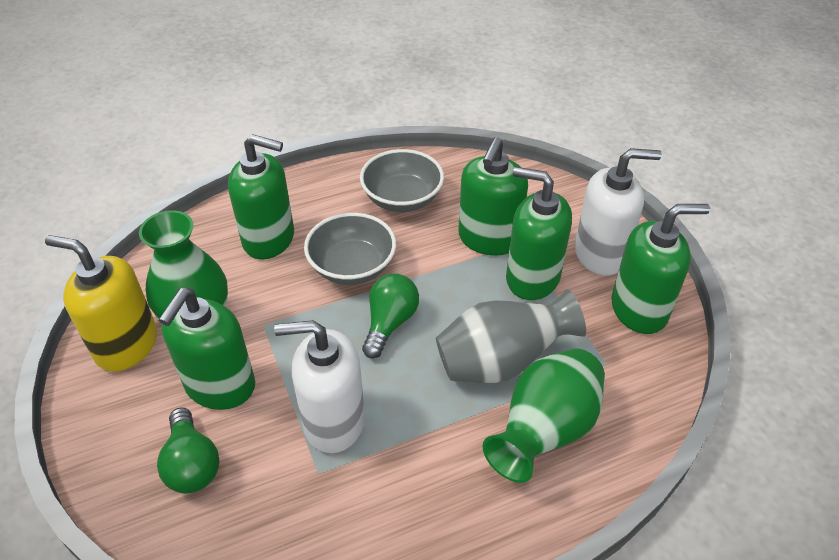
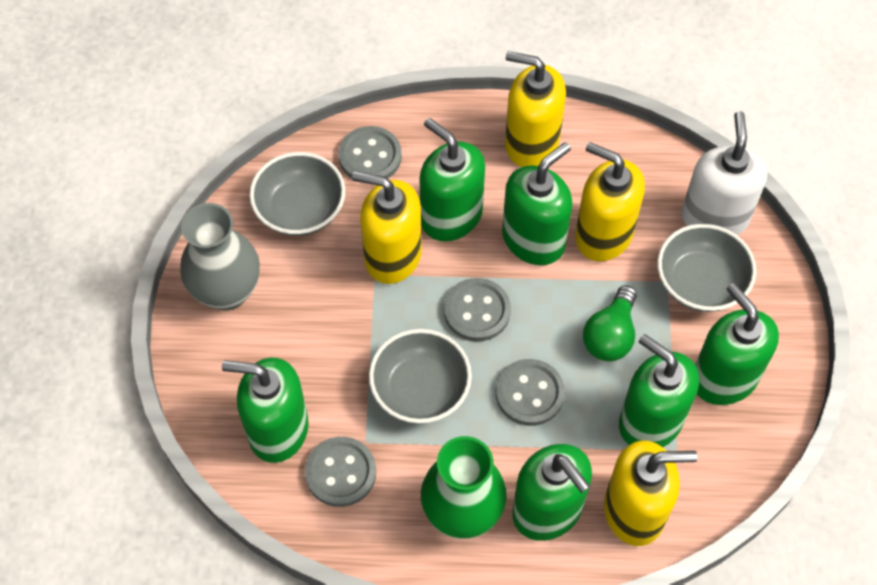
green light bulb: [157,407,219,494] [362,273,419,358] = 2 -> [583,285,637,361] = 1
green soap dispenser: [159,288,255,410] [228,134,294,259] [458,137,528,256] [506,167,572,300] [611,204,710,334] = 5 -> [222,358,309,463] [419,118,485,241] [502,142,572,265] [512,444,592,541] [619,334,699,447] [695,283,779,405] = 6
green vase: [139,210,228,319] [483,348,605,483] = 2 -> [421,436,507,539] = 1
grey bowl: [304,213,396,285] [360,149,444,212] = 2 -> [249,152,345,236] [369,329,472,423] [657,224,756,312] = 3
grey button: none = 0 -> [305,437,376,507] [338,126,402,183] [444,278,511,342] [496,359,565,426] = 4
white soap dispenser: [274,320,365,453] [575,148,662,276] = 2 -> [681,111,767,235] = 1
yellow soap dispenser: [45,235,157,372] = 1 -> [352,171,422,284] [505,51,566,167] [575,142,645,261] [604,440,697,546] = 4

